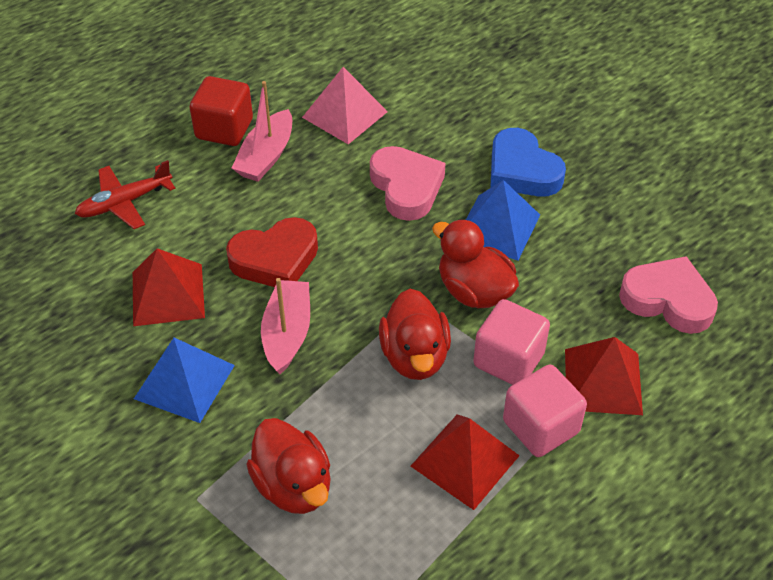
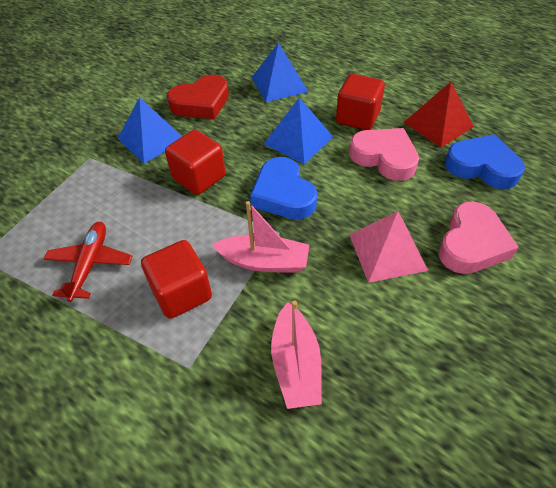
blue heart: [490,128,566,197] = 1 -> [250,157,317,220] [445,134,525,189] = 2
blue pyramid: [134,338,235,423] [466,180,540,261] = 2 -> [118,97,182,163] [251,42,308,102] [264,98,333,164] = 3
pink cube: [473,299,550,385] [503,365,587,457] = 2 -> none = 0
red cube: [190,76,253,146] = 1 -> [141,240,212,319] [165,130,226,195] [336,74,385,130] = 3
red duck: [246,418,331,514] [379,289,451,380] [432,219,519,308] = 3 -> none = 0
red pyramid: [133,248,205,326] [411,415,519,510] [565,337,643,415] = 3 -> [403,82,474,147] = 1

